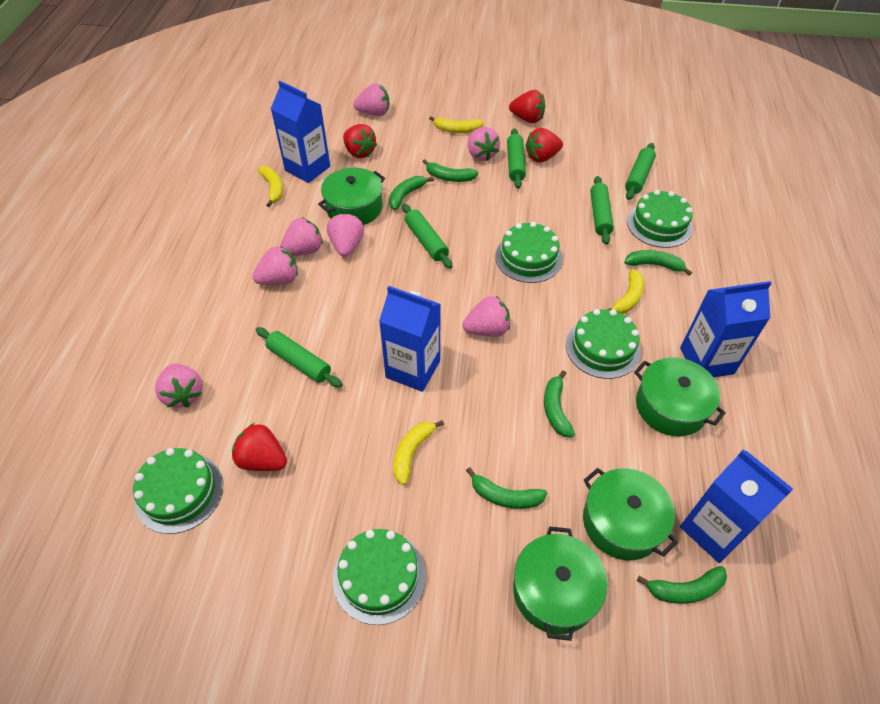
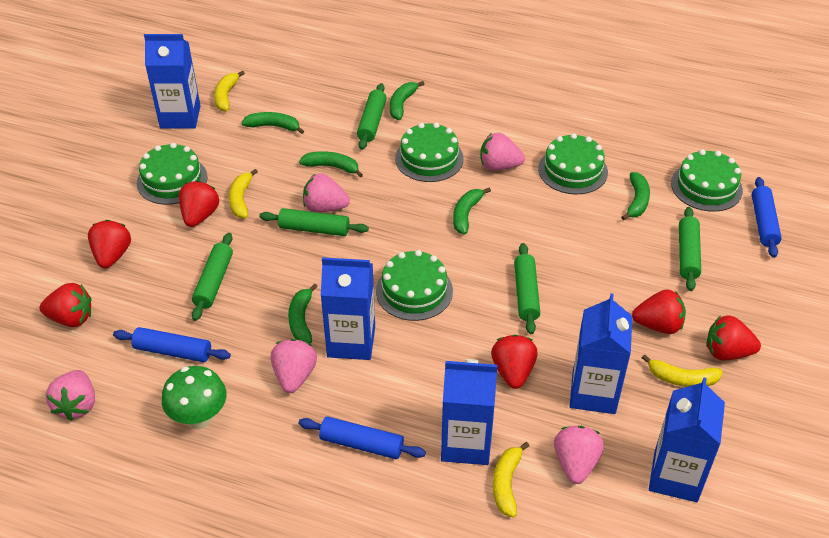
blue carton: [271,81,330,183] [379,286,441,392] [680,281,771,378] [680,450,793,563] = 4 -> [144,34,201,128] [321,257,375,360] [441,359,498,465] [570,293,632,414] [649,378,725,502] = 5
blue rolling pin: none = 0 -> [113,327,231,362] [299,417,426,459] [752,177,782,258] = 3
green mushroom: none = 0 -> [162,366,227,429] = 1
green pot: [318,168,385,225] [513,526,607,641] [583,468,678,560] [634,357,726,436] = 4 -> none = 0
pink strawberry: [155,364,203,408] [252,246,298,285] [280,217,323,256] [327,213,364,257] [353,83,390,116] [462,296,510,337] [468,127,500,161] = 7 -> [46,370,95,421] [271,339,317,393] [303,173,350,213] [480,133,525,171] [554,426,604,484] = 5
red strawberry: [232,423,287,471] [343,124,377,158] [509,90,545,123] [525,128,563,163] = 4 -> [40,283,91,327] [88,220,131,268] [179,181,219,227] [491,335,538,389] [632,289,686,334] [706,315,761,361] = 6

